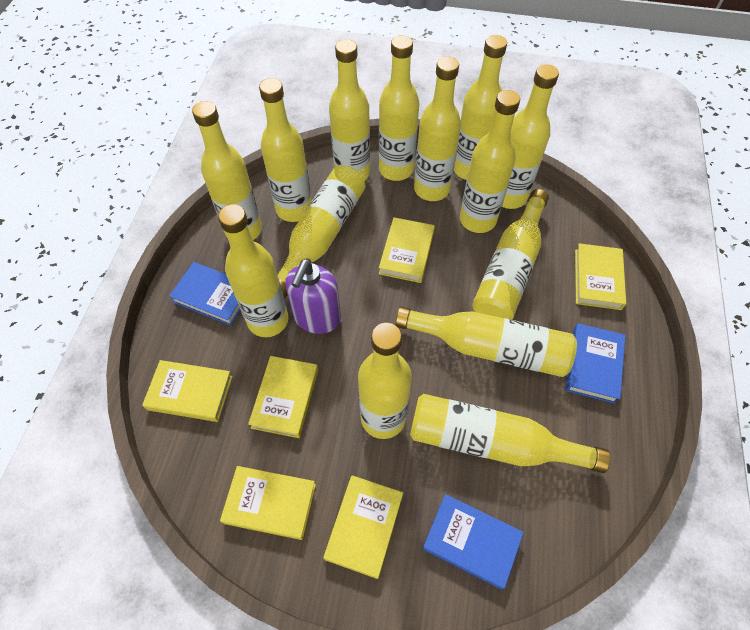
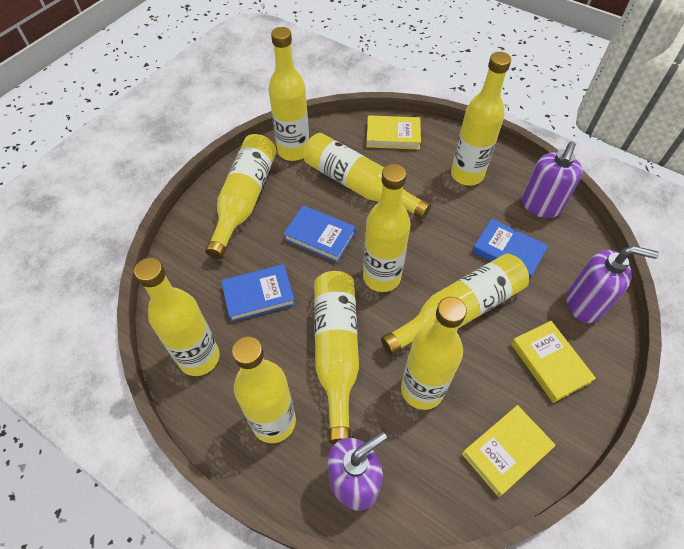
purple soap dispenser: [285,258,341,334] = 1 -> [328,431,387,511] [522,142,583,218] [567,246,659,323] = 3
yellow book: [142,360,233,422] [220,466,316,540] [248,356,318,438] [323,475,403,579] [379,217,435,283] [575,243,626,310] = 6 -> [366,115,421,150] [462,405,555,497] [511,321,596,403] = 3
yellow bottle: [192,101,262,240] [218,204,288,337] [259,78,312,222] [277,165,365,299] [329,39,370,181] [358,323,412,439] [379,35,419,181] [395,307,577,377] [410,394,610,473] [414,56,461,201] [454,35,507,180] [460,90,520,233] [472,189,549,320] [502,64,559,209] = 14 -> [134,258,220,376] [205,134,276,259] [232,336,296,443] [269,27,309,161] [303,133,431,219] [314,271,359,444] [363,164,411,292] [381,254,529,355] [401,297,467,410] [451,52,511,186] = 10

